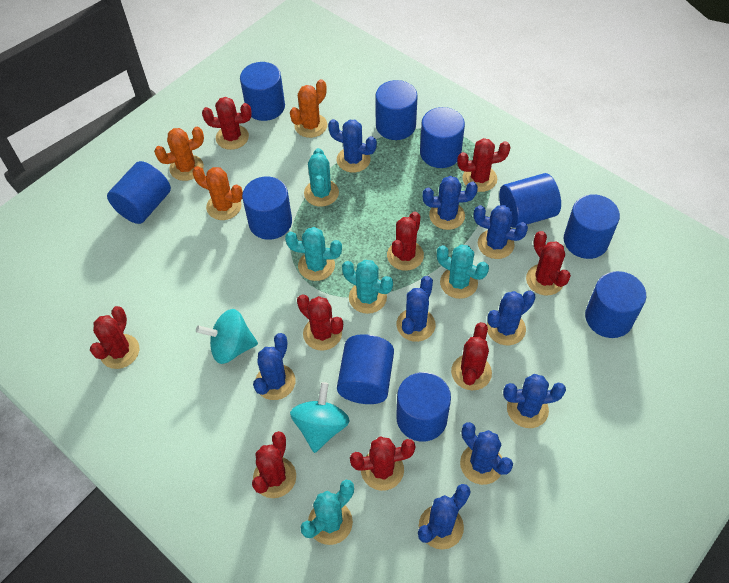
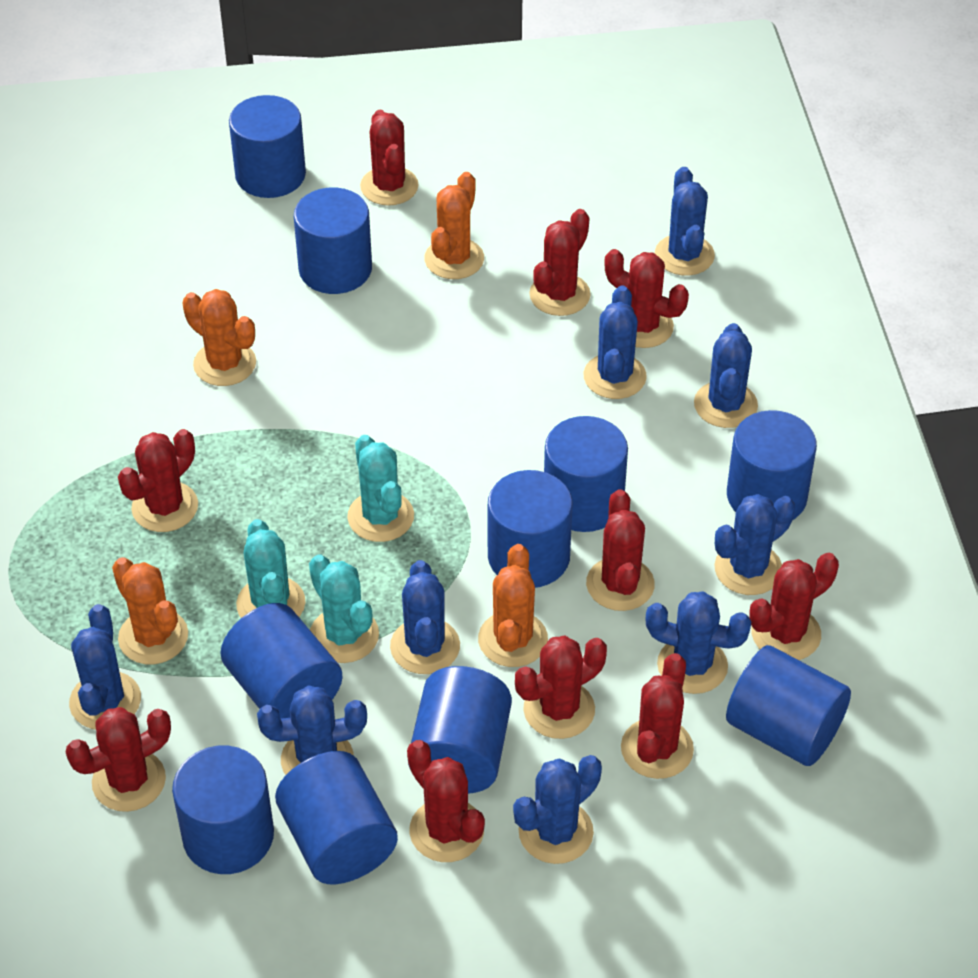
orange cactus: [154,127,204,181] [193,166,243,220] [290,79,327,138] = 3 -> [112,557,188,664] [182,289,256,386] [424,172,484,279] [478,544,548,667] = 4
red cactus: [90,306,139,369] [202,97,252,150] [252,431,296,498] [297,295,343,350] [350,436,416,491] [387,212,424,271] [451,322,492,390] [457,138,511,192] [526,231,571,296] = 9 -> [66,707,171,812] [118,429,198,532] [360,110,419,205] [407,740,485,862] [515,635,607,739] [529,209,591,316] [586,489,655,611] [604,249,689,348] [621,653,694,779] [749,553,839,660] = 10
turquoise cactus: [285,227,342,281] [300,480,354,545] [304,148,339,207] [342,260,393,314] [437,245,489,299] = 5 -> [236,519,306,618] [309,554,379,663] [347,435,414,542] = 3
turquoise spinning top: [196,309,258,364] [290,382,350,453] = 2 -> none = 0

